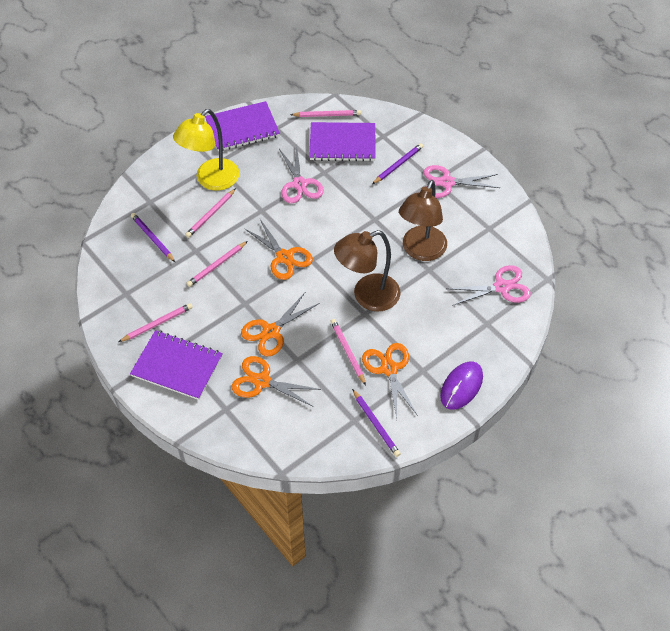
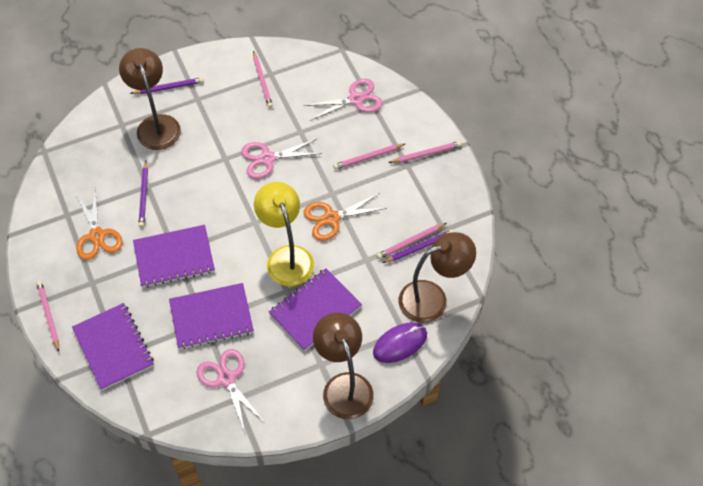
brown lamp: [334,230,400,311] [399,180,447,261] = 2 -> [119,48,181,150] [313,312,374,419] [399,232,476,323] = 3
orange scissors: [231,356,321,407] [241,293,320,356] [244,219,313,280] [362,343,418,419] = 4 -> [76,190,123,260] [303,193,387,241] = 2
purple notebook: [130,330,223,400] [205,101,280,151] [309,122,376,161] = 3 -> [72,303,154,390] [133,225,215,288] [169,283,254,349] [269,268,362,351] = 4

